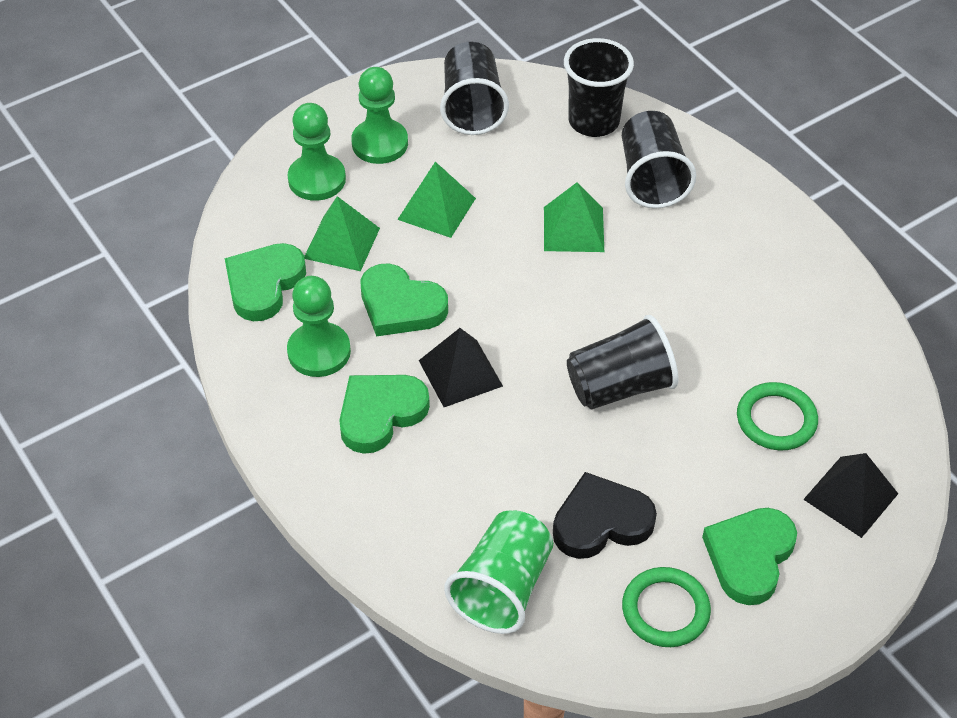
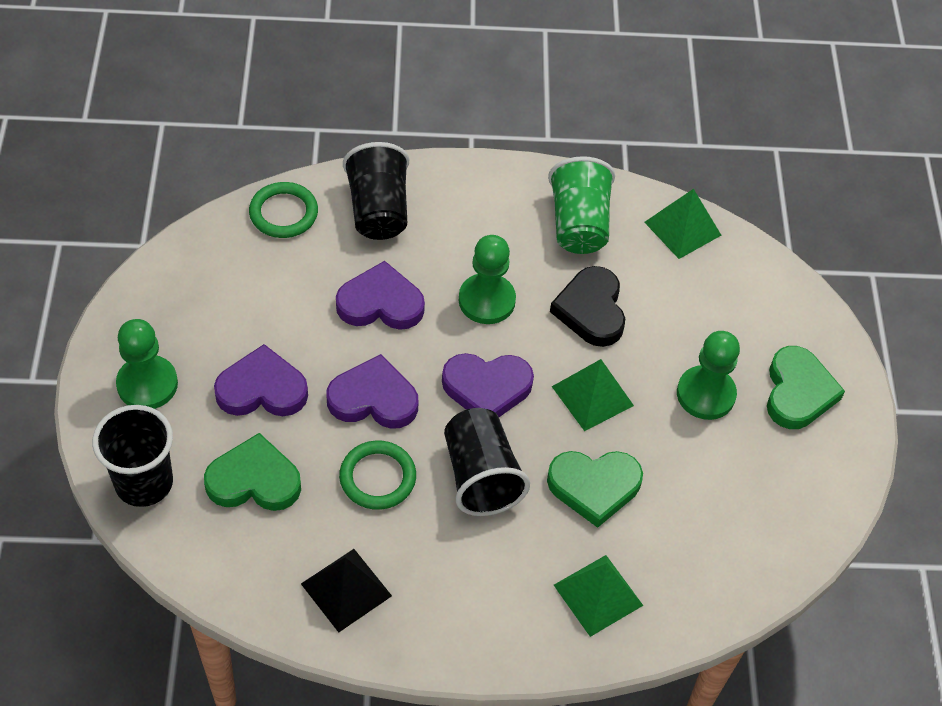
black cup: [440,42,509,135] [564,38,634,137] [567,315,678,409] [622,111,696,209] = 4 -> [92,405,173,507] [343,142,409,240] [444,408,530,516] = 3
black pyramid: [419,328,503,407] [803,453,898,538] = 2 -> [301,549,392,633] = 1
green heart: [225,243,306,321] [339,375,430,454] [361,263,448,337] [702,508,797,605] = 4 -> [204,433,301,511] [547,451,643,528] [767,346,845,429] = 3
purple heart: none = 0 -> [214,344,308,416] [327,354,419,429] [336,261,425,330] [442,353,534,417] = 4

